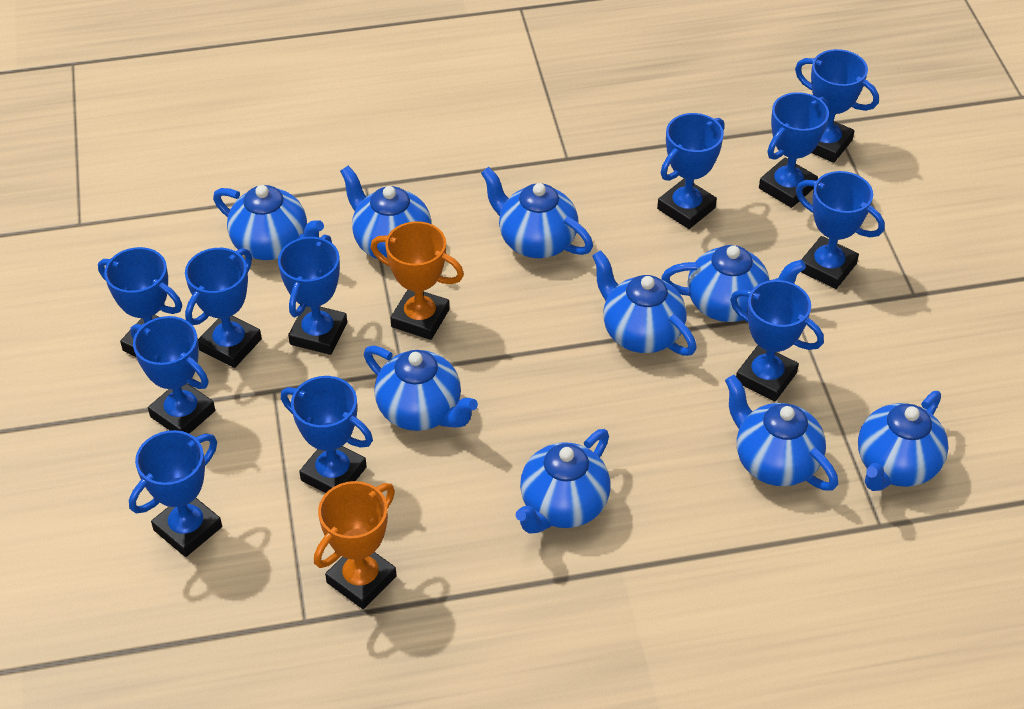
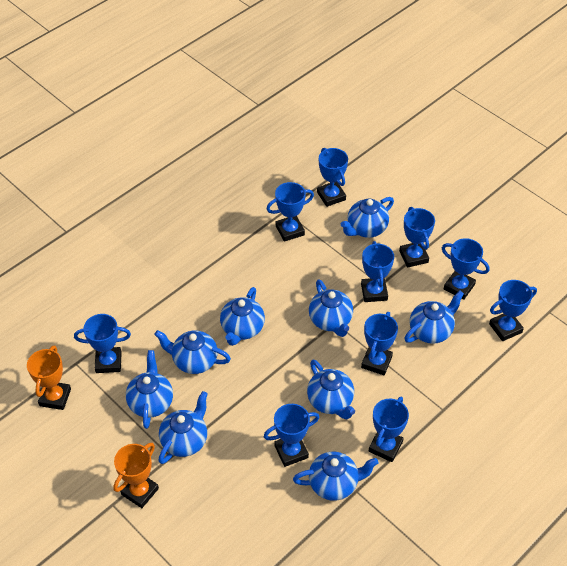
blue trophy: [98,247,182,357] [129,430,222,557] [130,316,215,434] [185,248,262,368] [278,234,347,355] [281,376,373,493] [657,113,725,229] [730,280,824,402] [759,92,829,208] [795,49,879,163] [796,171,885,289] = 11 -> [74,314,131,373] [264,404,319,467] [267,182,314,242] [317,148,348,207] [361,241,394,302] [361,312,398,375] [369,396,409,462] [399,207,435,268] [442,238,490,300] [489,280,537,341] = 10

